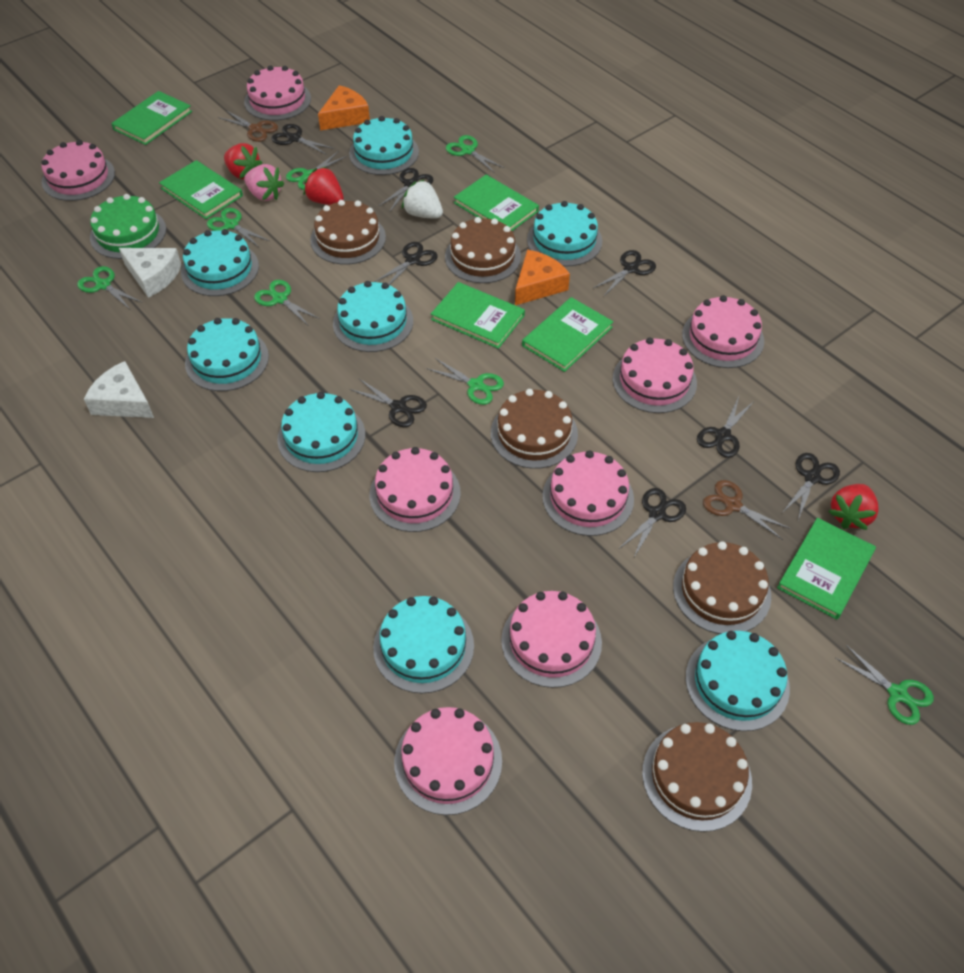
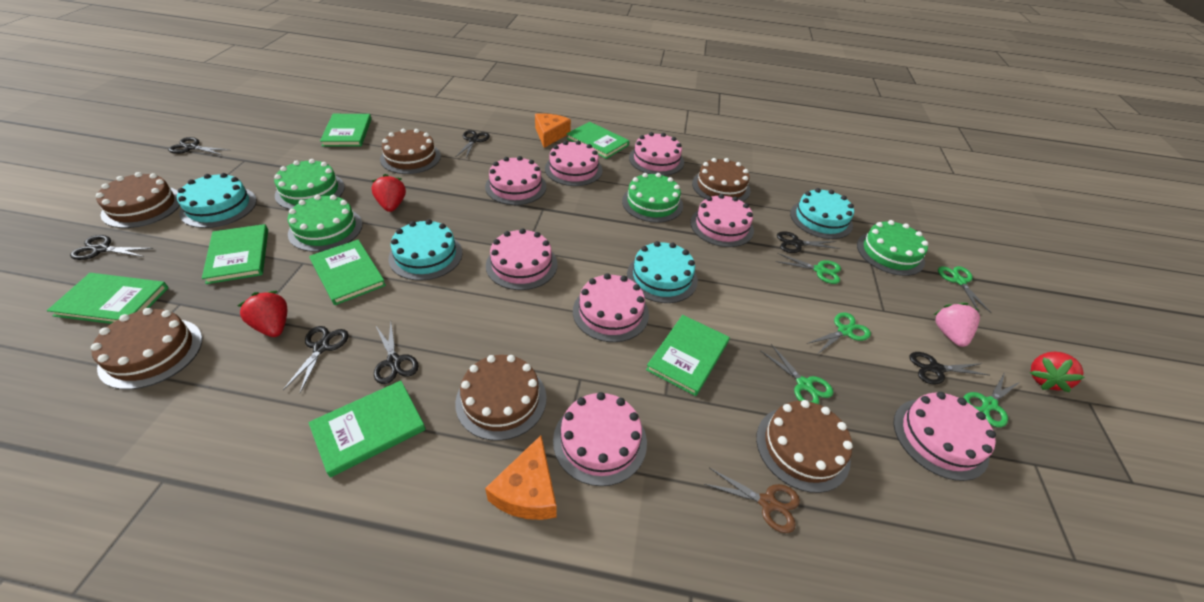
black scissors: [271,124,334,155] [349,379,427,427] [374,242,438,285] [378,168,433,211] [594,250,656,296] [619,488,686,557] [697,397,753,458] [782,453,840,520] = 8 -> [70,235,154,260] [168,137,228,155] [283,326,349,393] [374,322,419,384] [456,130,490,159] [777,231,840,253] [909,352,989,385] = 7
brown cake: [310,200,386,265] [445,217,521,283] [491,389,578,469] [642,722,752,832] [673,541,771,634] = 5 -> [91,308,202,390] [96,172,180,228] [380,129,441,174] [455,355,547,441] [692,158,750,202] [756,400,853,493] = 6
brown scissors: [218,110,278,142] [703,480,791,540] = 2 -> [704,468,800,533] = 1
green book: [111,91,192,145] [159,160,243,219] [431,282,525,349] [454,175,539,231] [522,297,613,372] [777,518,876,619] = 6 -> [47,273,169,324] [202,224,268,284] [309,239,386,305] [309,381,426,477] [320,114,371,147] [566,122,629,159] [646,315,730,396] = 7
green cake: [90,194,166,259] = 1 -> [274,159,345,210] [288,195,363,252] [622,173,683,223] [857,220,928,276] = 4
green scissors: [77,266,141,309] [207,208,269,247] [254,280,320,326] [286,151,347,190] [426,358,504,405] [446,135,504,173] [836,645,934,725] = 7 -> [761,344,833,404] [775,253,841,284] [806,312,871,354] [938,266,991,313] [963,372,1020,427] = 5
turquoise cake: [181,229,259,296] [185,318,269,391] [277,392,365,472] [333,281,413,352] [349,116,419,175] [373,596,474,693] [527,201,602,267] [686,631,790,731] = 8 -> [177,173,257,228] [388,219,462,281] [627,241,698,303] [790,188,854,239] = 4
white cheese: [84,361,154,418] [119,248,182,298] = 2 -> none = 0
white strawberry: [402,179,443,219] = 1 -> none = 0

